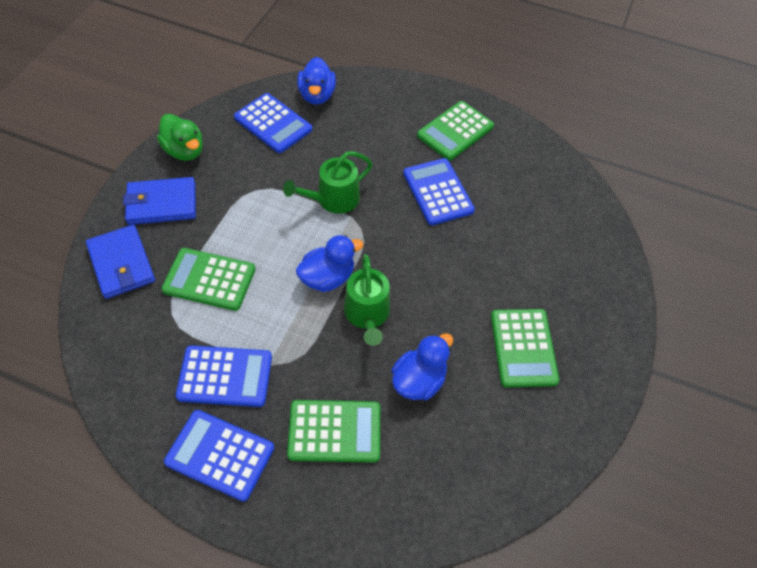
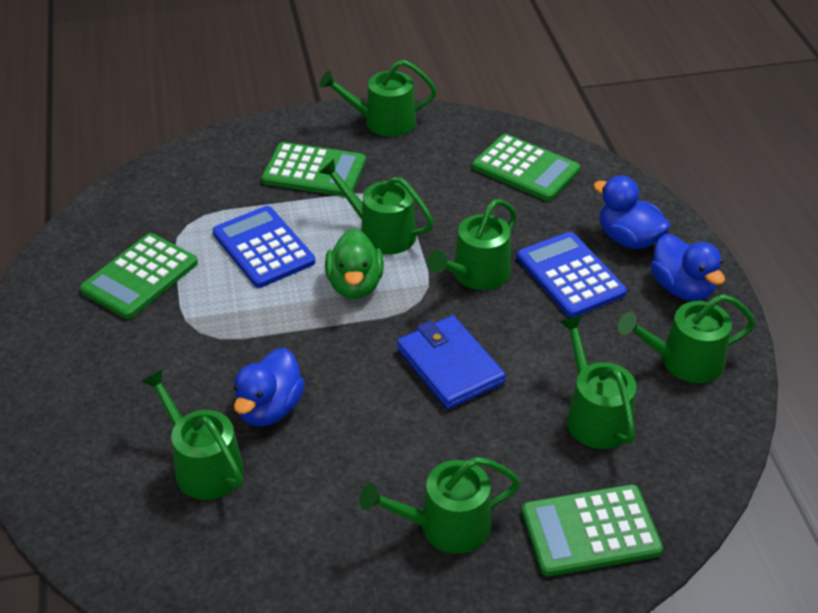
blue calculator: [164,410,274,502] [176,345,272,407] [234,93,312,153] [403,158,475,225] = 4 -> [213,206,315,288] [517,232,627,317] = 2
blue wallet: [86,225,155,299] [123,177,196,225] = 2 -> [397,315,506,409] = 1
green watering can: [283,151,373,214] [344,254,390,346] = 2 -> [141,369,244,500] [319,60,437,137] [319,159,434,255] [359,457,520,554] [427,199,517,290] [559,315,637,449] [618,294,756,383] = 7

